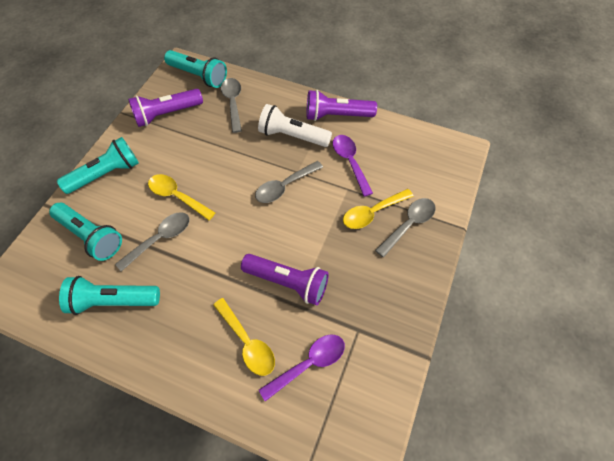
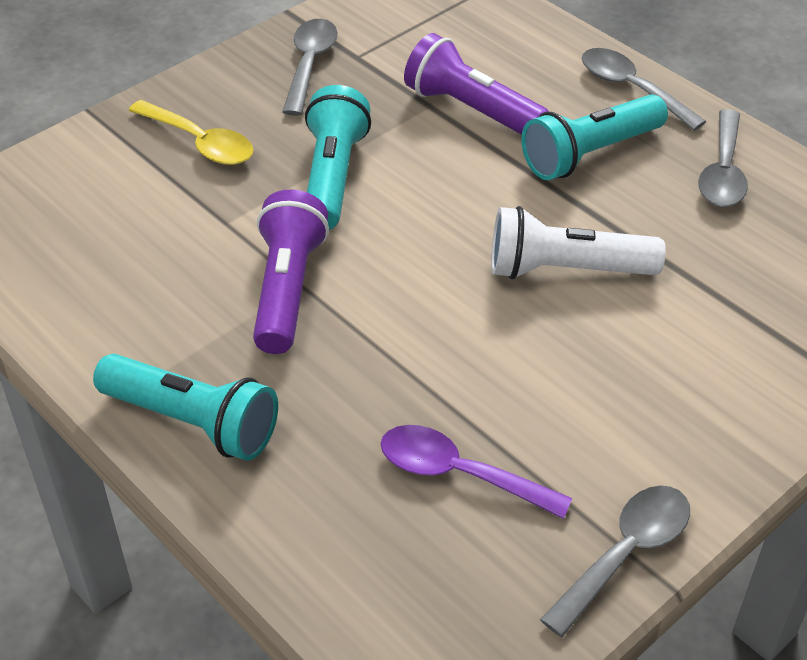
purple flashlight: [128,89,203,127] [241,254,329,305] [307,90,377,121] = 3 -> [253,190,329,354] [404,33,549,135] = 2
purple spoon: [259,335,345,401] [333,135,373,197] = 2 -> [381,425,572,519] = 1
turquoise flashlight: [49,203,122,261] [57,137,139,194] [59,276,160,315] [164,50,227,88] = 4 -> [93,354,278,461] [305,85,371,230] [521,94,668,180] = 3
yellow spoon: [148,174,215,220] [213,298,275,376] [343,189,413,229] = 3 -> [128,100,253,165] = 1

